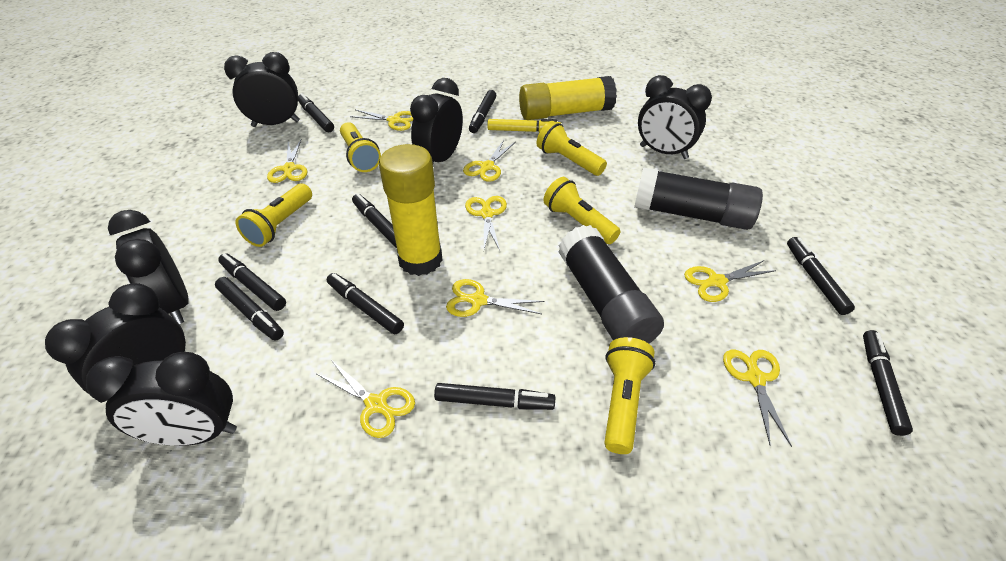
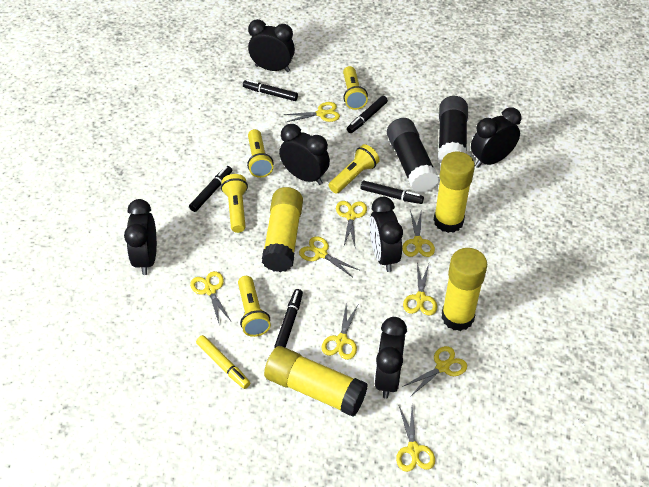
black marker: [215,277,284,341] [218,253,286,311] [298,93,334,132] [327,273,404,334] [352,193,397,248] [434,383,555,410] [469,90,496,133] [787,237,855,315] [863,330,913,436] = 9 -> [189,166,232,212] [243,79,298,101] [274,289,303,348] [347,96,388,133] [360,181,424,204] = 5
yellow glue stick: [379,144,442,276] [519,76,617,120] = 2 -> [262,187,303,272] [264,346,368,417] [434,152,475,233] [441,248,487,331] = 4
yellow scissors: [267,140,307,183] [317,360,415,438] [350,110,413,131] [446,279,544,317] [463,140,516,182] [465,196,507,250] [684,260,776,302] [723,350,792,447] = 8 -> [190,271,231,326] [283,102,340,122] [299,236,359,277] [322,302,358,360] [336,201,367,246] [396,406,435,472] [402,209,435,257] [402,346,467,397] [403,263,437,315] = 9

